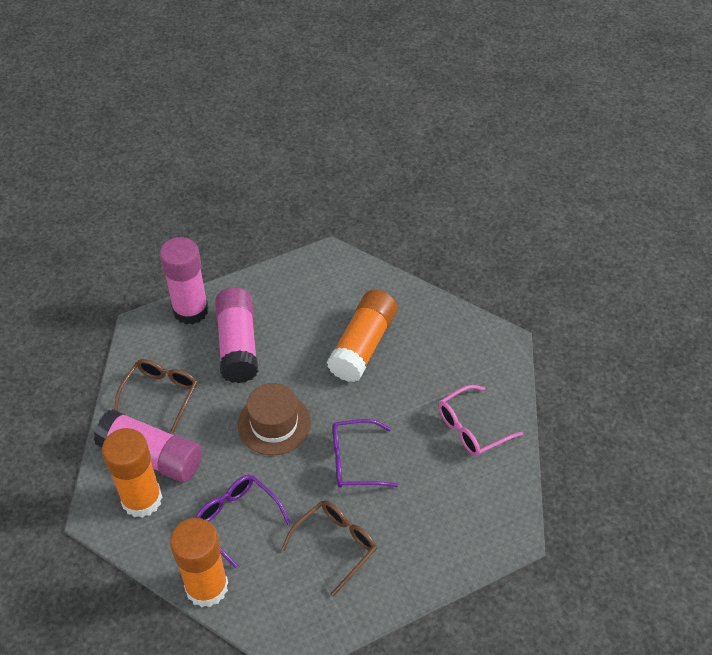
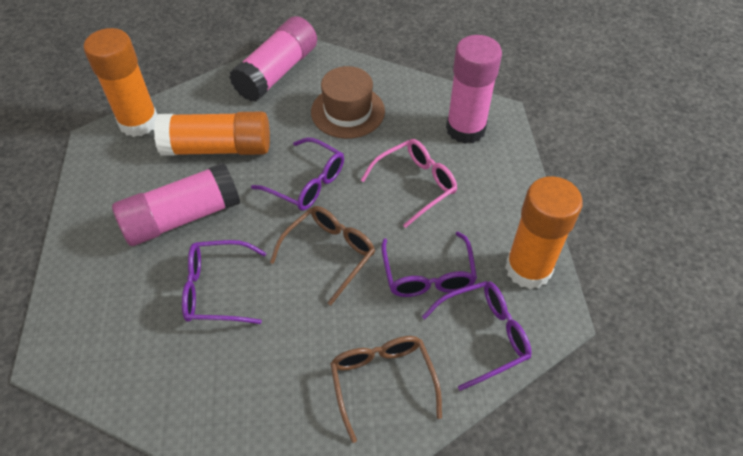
purple glasses: [195,475,291,568] [333,419,398,488] = 2 -> [182,240,266,324] [251,138,344,211] [381,232,477,297] [422,281,532,391] = 4

